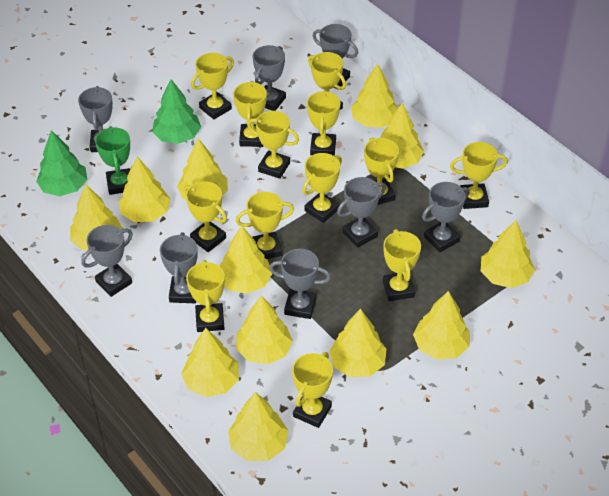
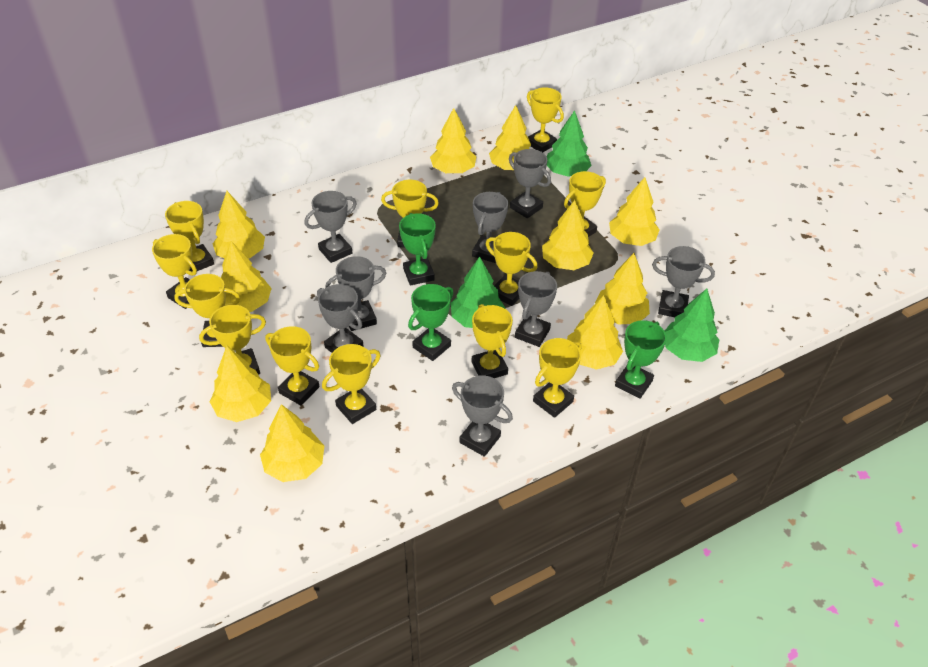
green tree: [36,130,87,196] [152,79,201,144] = 2 -> [451,256,505,328] [547,110,592,177] [665,289,719,362] = 3
green trophy: [95,126,131,195] = 1 -> [399,213,436,285] [408,284,453,361] [615,320,667,399] = 3
yellow tree: [70,185,123,250] [119,156,171,222] [177,138,228,200] [181,328,239,397] [220,226,272,294] [228,392,289,461] [236,295,293,365] [329,309,387,377] [351,63,398,128] [380,103,424,169] [413,291,470,360] [481,220,535,288] = 12 -> [210,346,271,422] [213,191,265,259] [221,241,272,312] [260,404,324,482] [430,108,476,173] [489,105,531,170] [542,200,594,270] [567,295,623,370] [595,253,650,324] [609,177,660,246] = 10
yellow trophy: [184,181,227,252] [186,260,225,332] [191,53,234,119] [233,81,267,147] [236,192,294,259] [247,111,299,179] [292,352,333,428] [302,153,342,223] [307,90,341,156] [308,52,346,110] [364,137,399,205] [383,229,421,301] [450,142,508,209] = 13 -> [152,234,197,309] [165,201,214,272] [174,274,240,347] [199,305,266,374] [265,326,319,406] [322,344,381,424] [381,180,439,248] [472,304,513,378] [486,232,538,306] [527,87,564,152] [533,338,582,418] [564,171,606,237] = 12

